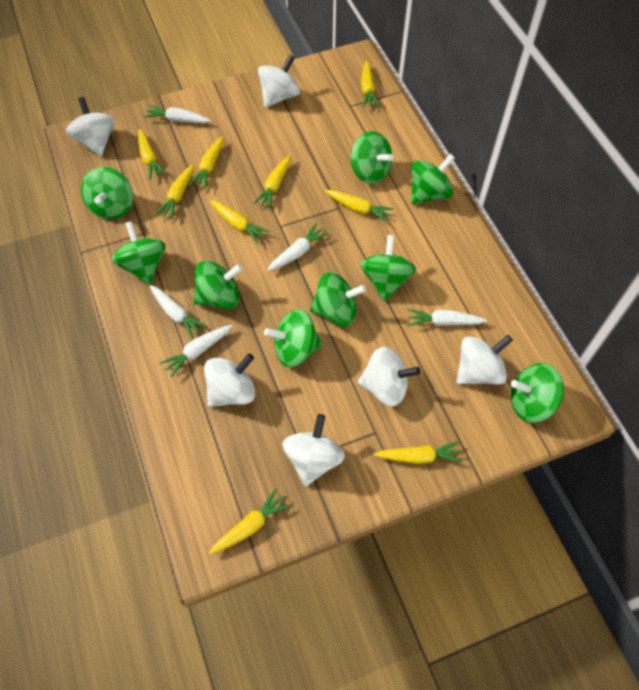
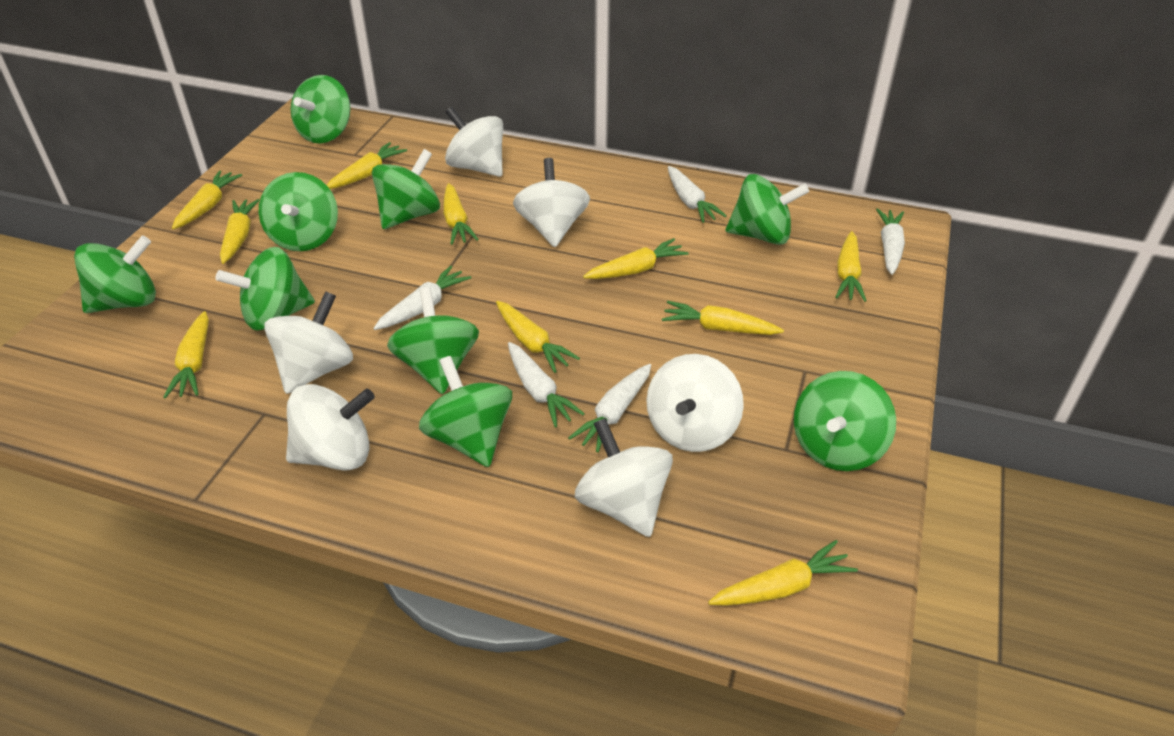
yellow carrot: [138,129,167,180] [155,164,194,219] [189,136,223,189] [209,489,290,554] [210,200,270,244] [253,155,291,209] [325,190,394,223] [361,61,380,108] [374,441,463,464] = 9 -> [163,311,209,398] [172,170,242,229] [220,199,260,264] [327,142,407,189] [443,183,479,245] [496,301,580,373] [583,238,689,279] [662,301,784,335] [708,540,858,606] [836,231,867,302] = 10

